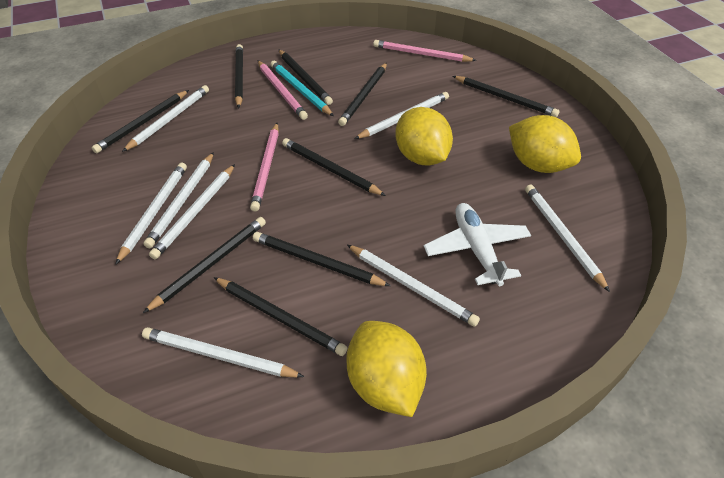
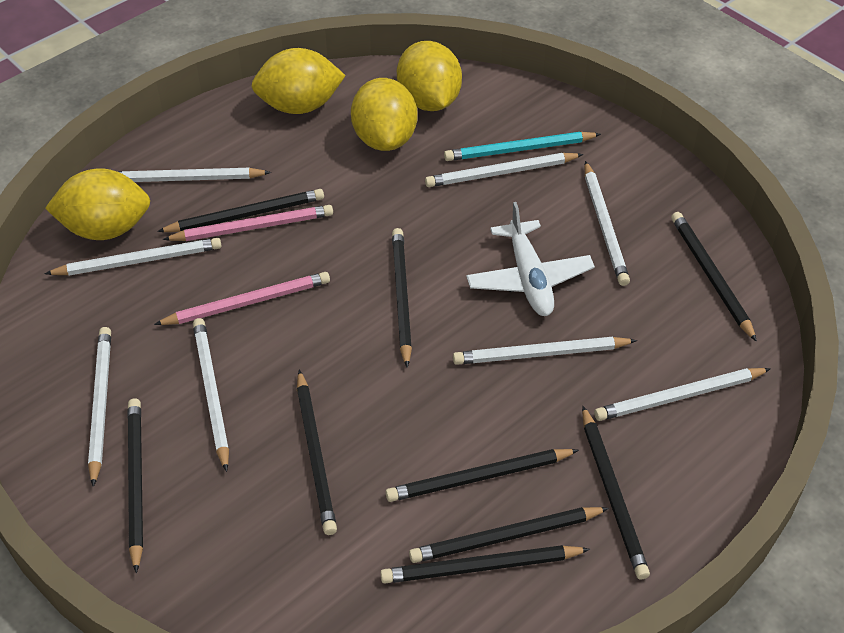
pink pencil: [250,123,279,212] [258,61,308,120] [373,40,477,62] = 3 -> [154,272,330,325] [163,205,333,241] = 2
yellow lemon: [346,321,427,417] [395,107,453,165] [509,115,581,173] = 3 -> [45,168,150,240] [251,48,346,114] [351,78,417,151] [397,41,462,111] = 4

